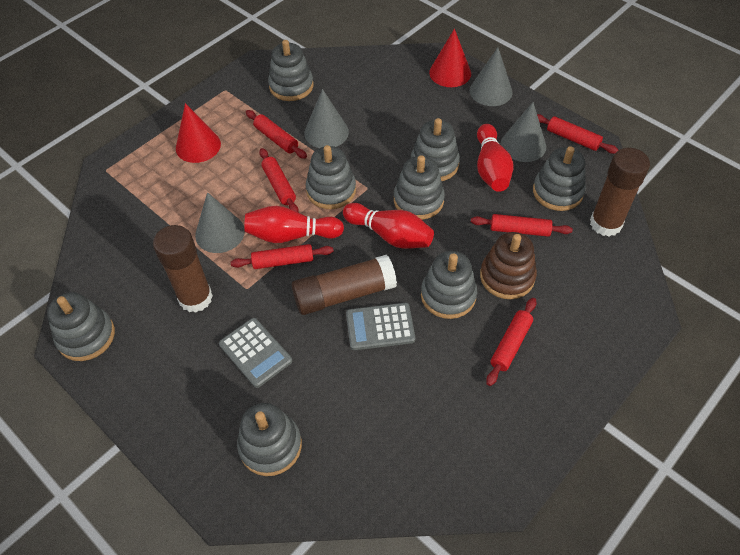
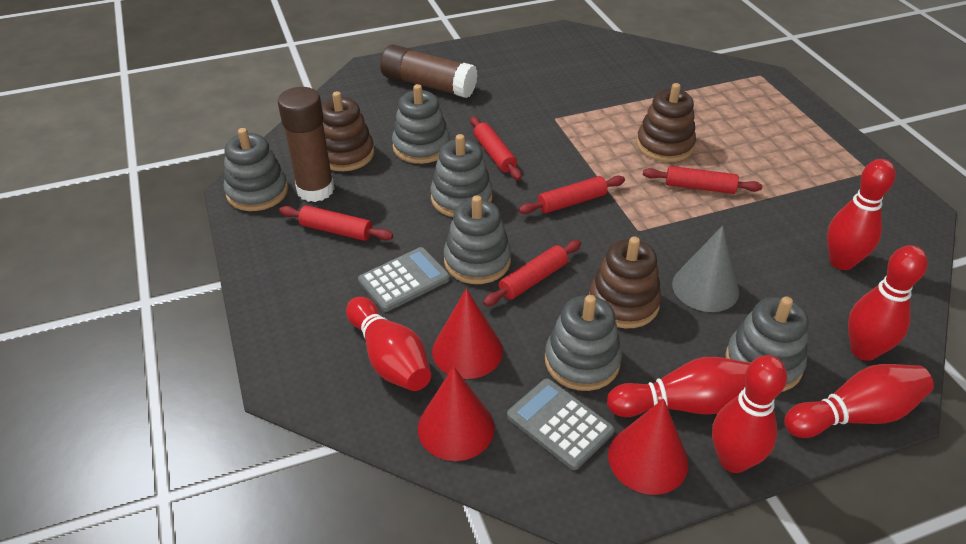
brown glue stick: [153,225,213,313] [292,254,397,315] [590,148,650,237] = 3 -> [278,87,335,202] [380,44,477,98] = 2
brown stacking toy: [480,232,537,299] = 1 -> [322,91,374,171] [589,236,662,328] [636,83,696,162] = 3
grey cone: [195,192,245,253] [304,89,349,148] [470,47,513,106] [501,102,546,162] = 4 -> [672,226,739,312] = 1
grey stacking toy: [47,292,115,361] [237,403,302,476] [268,40,314,101] [306,145,356,209] [394,155,445,220] [411,118,460,181] [421,251,477,319] [533,146,586,211] = 8 -> [224,128,288,211] [392,84,450,164] [430,134,493,217] [444,195,511,284] [545,295,622,391] [725,296,809,392] = 6
red bowling pin: [244,206,344,243] [343,203,434,249] [477,124,514,192] = 3 -> [346,297,431,391] [607,357,750,417] [712,355,787,473] [784,364,934,438] [827,159,896,270] [848,245,928,361] = 6
red cone: [176,103,221,163] [429,29,471,87] = 2 -> [418,366,495,461] [432,289,503,379] [608,399,688,495] = 3
red rolling pin: [231,244,334,269] [246,110,307,159] [259,148,299,212] [471,214,573,237] [486,298,536,386] [537,114,618,154] = 6 -> [279,205,393,241] [470,116,522,180] [483,240,581,306] [519,176,625,214] [643,166,762,194] = 5

